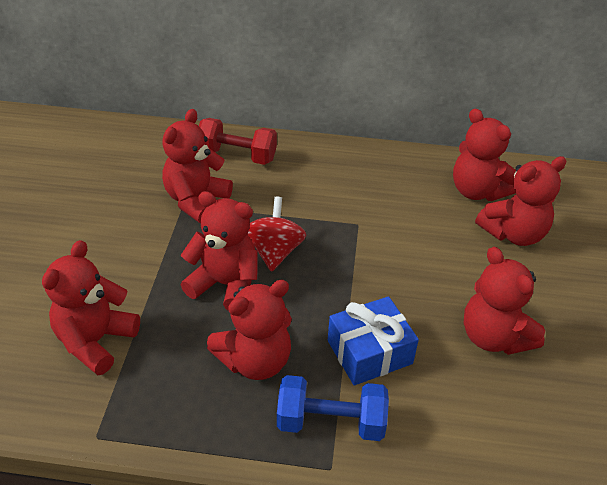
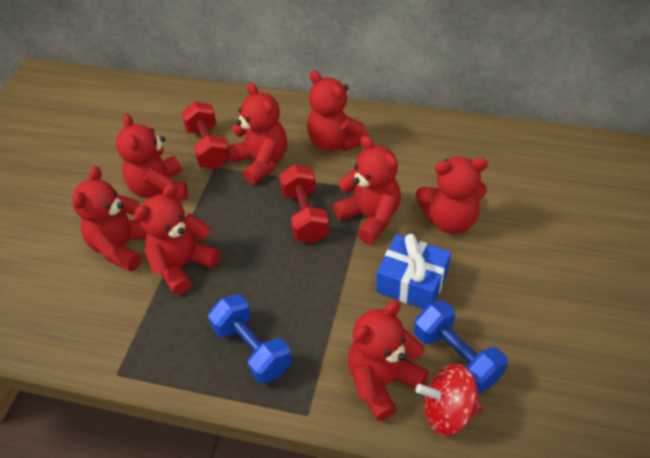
blue dumbbell: [277,375,389,441] = 1 -> [208,294,292,384] [414,301,508,394] = 2
red dumbbell: [199,118,277,165] = 1 -> [181,101,230,169] [279,164,329,243] = 2
red teddy bear: [42,240,140,375] [162,109,233,223] [181,191,257,311] [207,280,292,380] [453,108,516,201] [464,247,545,355] [475,156,567,246] = 7 -> [72,166,147,271] [116,113,188,200] [134,184,221,295] [229,82,287,184] [307,70,369,151] [333,136,401,244] [348,300,429,421] [416,157,488,234] = 8

